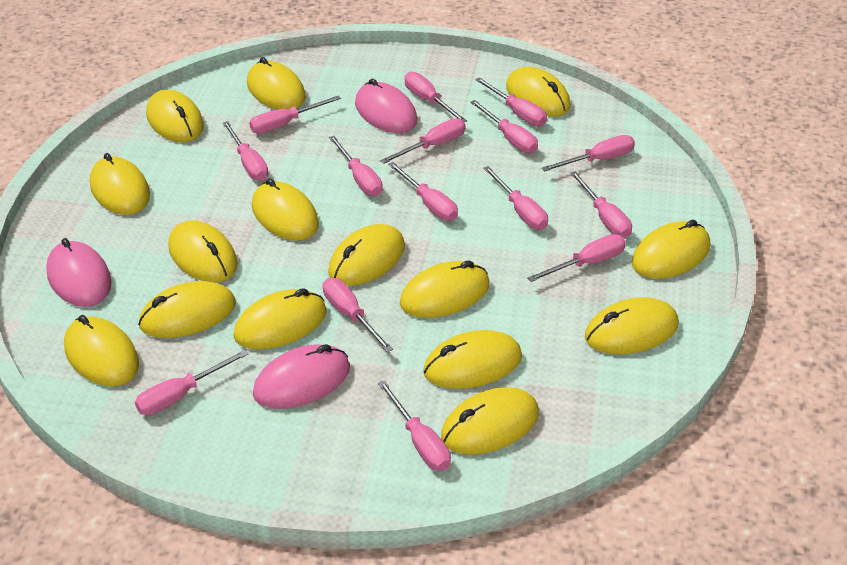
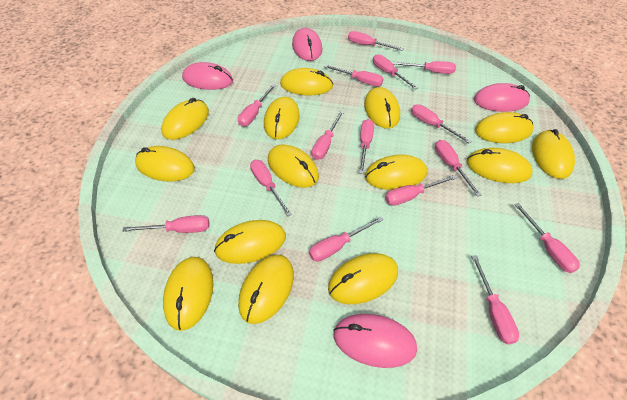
pink mouse: [46,238,112,307] [253,344,350,409] [355,78,417,133] = 3 -> [182,62,233,90] [292,28,322,61] [333,314,417,368] [474,83,530,112] = 4
yellow mouse: [64,315,139,386] [90,153,150,215] [138,281,236,338] [146,89,204,142] [169,220,238,282] [234,288,327,350] [247,57,306,109] [252,178,319,240] [328,224,405,286] [400,260,490,318] [423,330,522,389] [441,387,539,455] [506,67,571,117] [585,297,679,354] [631,220,710,279] = 15 -> [135,146,195,182] [161,98,209,140] [163,257,213,331] [214,220,286,264] [238,255,294,324] [264,97,300,139] [268,144,319,188] [280,68,333,95] [328,253,398,304] [364,87,400,128] [365,154,427,190] [467,148,533,183] [475,112,534,143] [532,129,575,179] = 14

